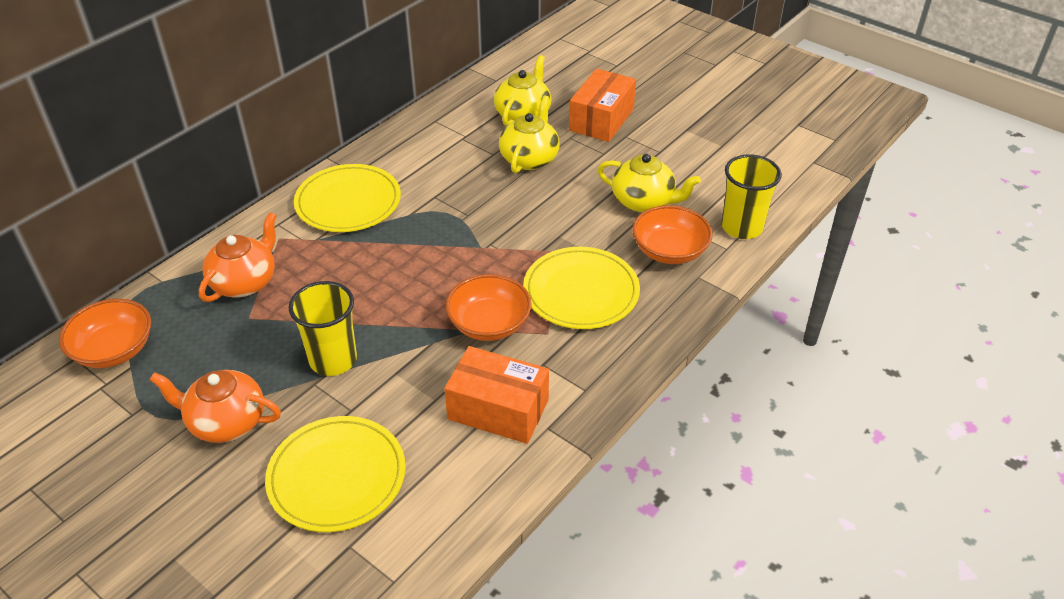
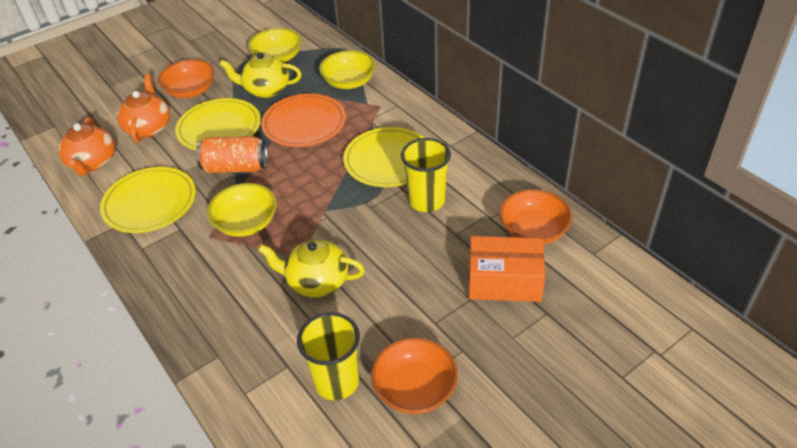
orange box: [444,346,549,444] [569,68,636,142] = 2 -> [469,236,546,302] = 1
orange can: none = 0 -> [196,136,268,173] = 1
orange plate: none = 0 -> [261,94,346,147] = 1
yellow bowl: none = 0 -> [207,183,277,237] [248,28,302,63] [319,50,376,89] = 3
yellow teapot: [494,55,551,126] [499,95,560,173] [598,154,701,212] = 3 -> [220,52,301,98] [258,240,365,297] = 2

